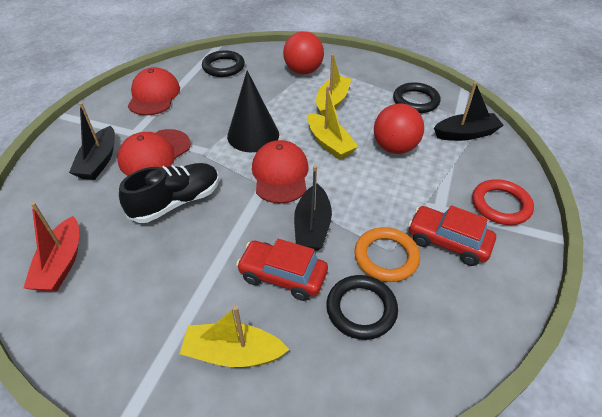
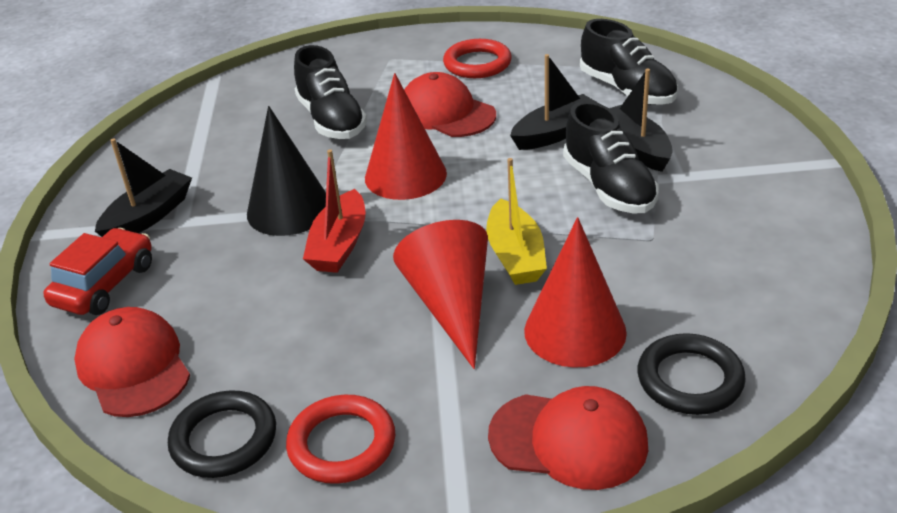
black ring: [202,50,245,77] [326,275,398,340] [393,82,441,113] = 3 -> [168,390,276,478] [637,333,746,415] = 2
black shoe: [119,163,219,223] = 1 -> [294,45,367,139] [563,101,659,213] [580,19,678,105] = 3
orange ring: [354,227,420,282] = 1 -> none = 0
red ball: [283,31,324,74] [374,104,424,154] = 2 -> none = 0
red car: [236,239,328,301] [408,205,496,266] = 2 -> [44,228,152,315] = 1
red cone: none = 0 -> [365,73,447,200] [393,220,488,369] [524,217,627,368] = 3
red ring: [472,179,534,225] = 1 -> [286,395,395,484] [443,39,512,78] = 2
yellow boat: [180,306,289,367] [308,86,358,160] [316,54,351,117] = 3 -> [486,158,547,285] = 1

